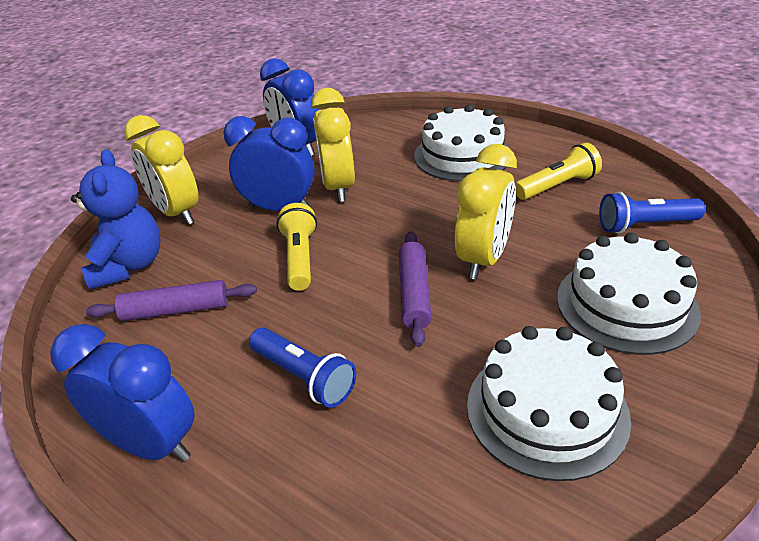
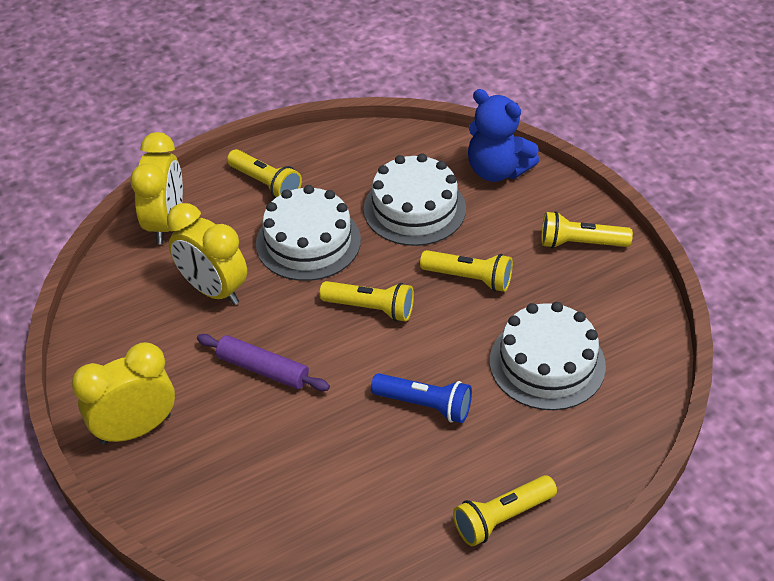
blue clock: [50,324,194,462] [223,116,315,211] [260,58,319,156] = 3 -> none = 0
blue flashlight: [249,327,356,408] [599,192,705,234] = 2 -> [371,373,472,423] = 1
purple rolling pin: [86,280,257,321] [399,231,432,347] = 2 -> [197,334,330,391] = 1
yellow flashlight: [277,203,317,291] [515,143,602,200] = 2 -> [227,149,302,198] [320,281,414,322] [420,250,513,292] [453,475,557,546] [541,211,633,248] = 5

